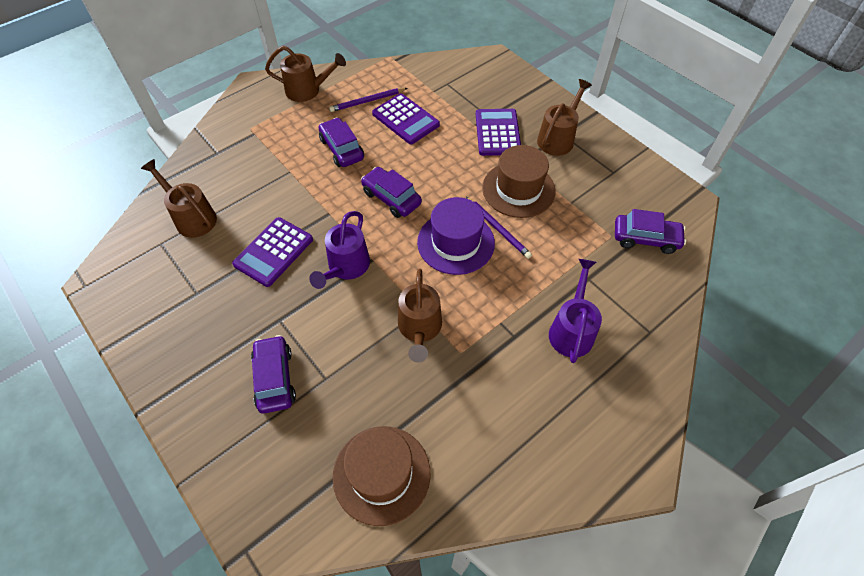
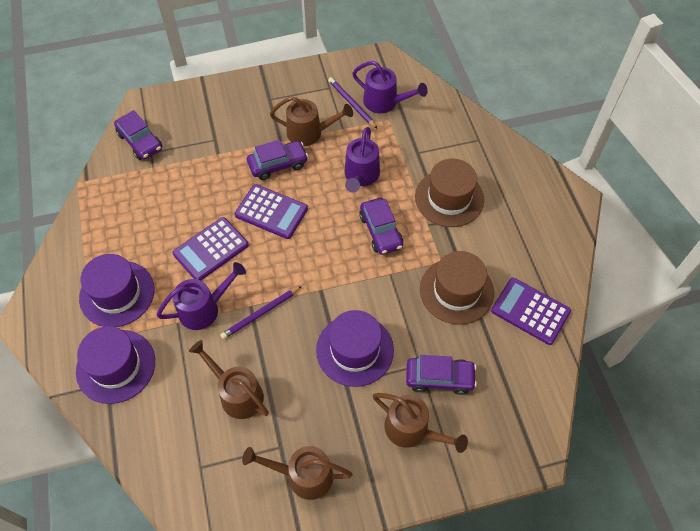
purple hat: [417,197,495,275] = 1 -> [76,326,155,404] [79,254,155,327] [316,310,394,387] = 3
purple watering can: [309,211,370,289] [549,259,602,363] = 2 -> [157,262,246,330] [344,127,380,193] [352,61,428,113] = 3

